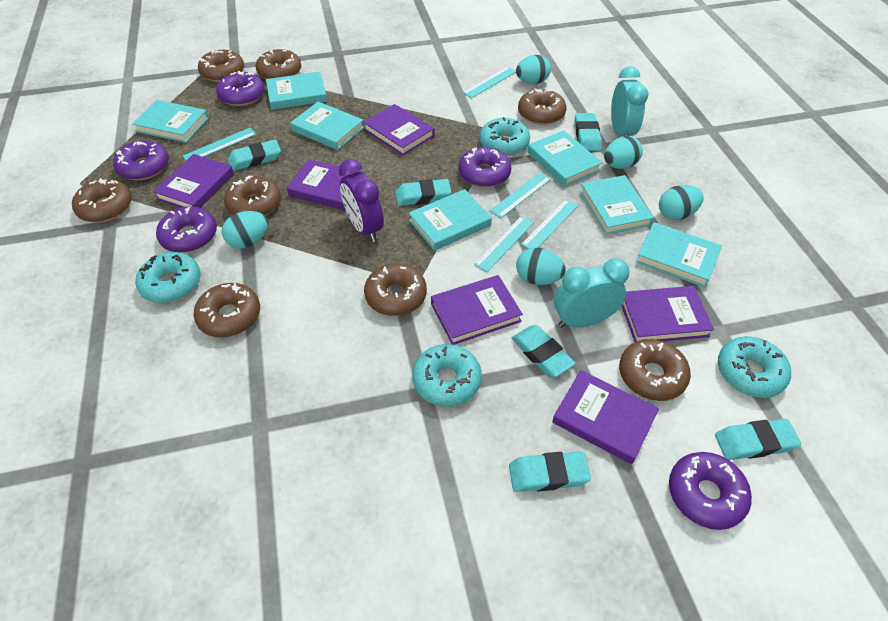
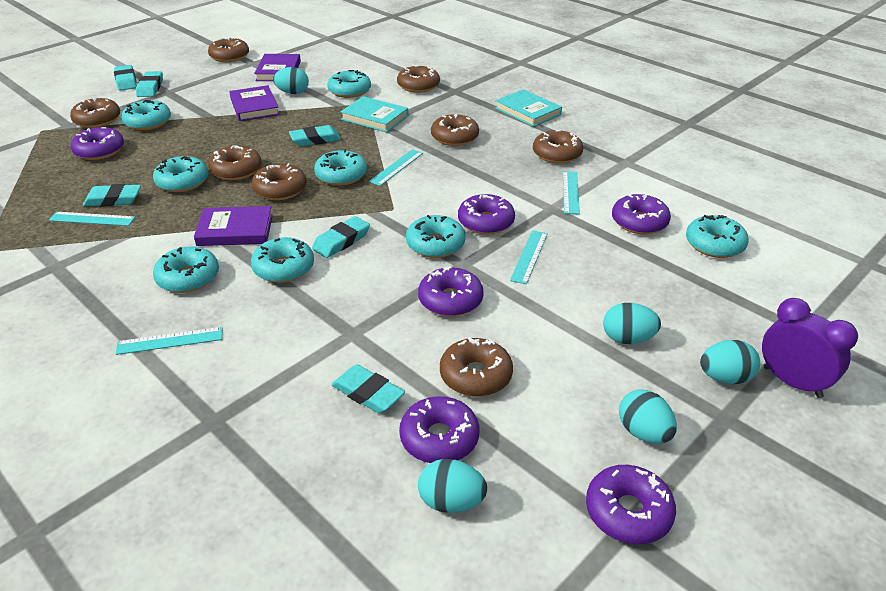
purple book: [153,154,234,208] [287,159,365,211] [363,104,435,155] [431,275,523,345] [552,370,659,464] [622,286,714,342] = 6 -> [194,206,273,246] [229,85,280,121] [254,54,301,81] = 3
purple donut: [113,140,169,180] [156,207,217,253] [216,71,265,106] [459,147,511,187] [669,452,752,530] = 5 -> [70,127,124,160] [399,396,479,463] [418,267,484,316] [458,194,515,234] [586,465,676,544] [612,194,671,234] = 6
turquoise book: [132,100,209,143] [266,71,327,110] [290,102,364,150] [409,189,492,251] [527,130,602,186] [580,175,654,235] [636,222,722,287] = 7 -> [340,96,409,132] [495,89,562,127] = 2
turquoise clock: [554,258,630,328] [611,66,648,136] = 2 -> none = 0
turquoise donut: [135,252,201,303] [412,344,482,407] [480,117,530,156] [718,336,791,398] = 4 -> [121,100,171,130] [153,156,208,192] [153,246,219,293] [251,237,314,283] [314,149,367,186] [327,70,371,98] [406,215,466,258] [686,215,749,258] = 8

